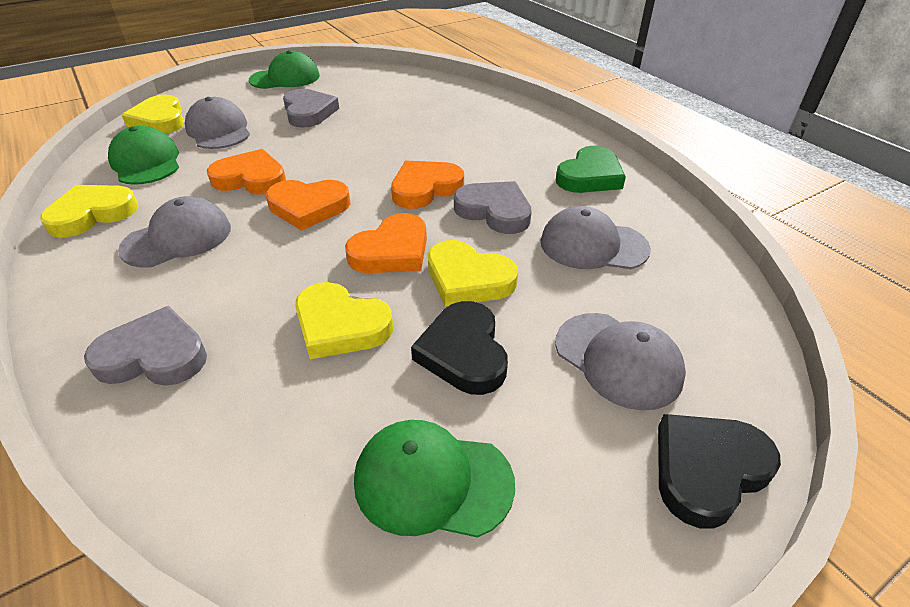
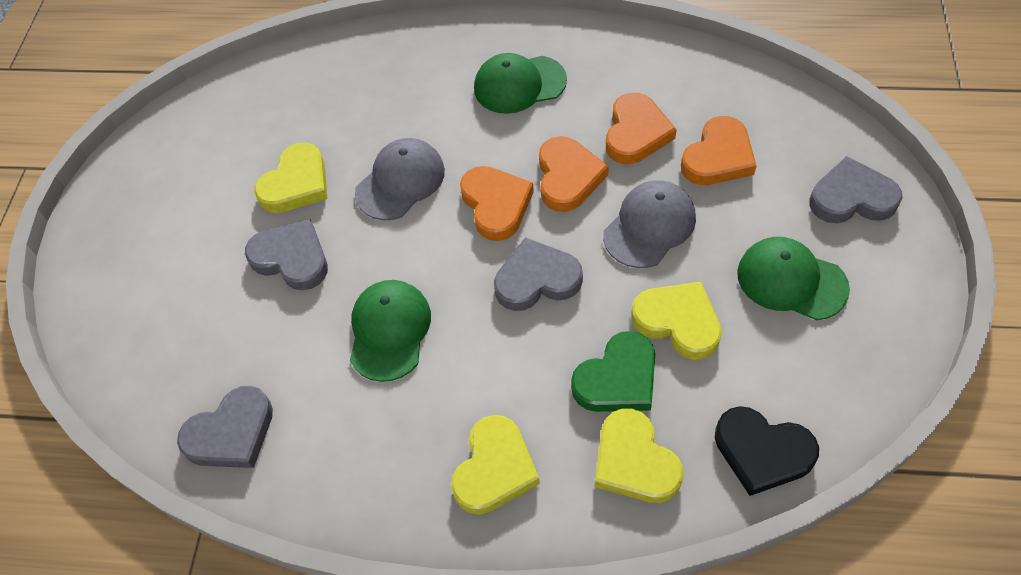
black heart: [411,301,508,395] [658,414,781,528] = 2 -> [715,406,819,496] = 1
grey cap: [118,196,231,268] [185,97,250,149] [541,206,651,269] [555,313,686,410] = 4 -> [355,138,445,220] [603,180,696,268] = 2
grey heart: [84,306,207,386] [283,89,339,128] [454,181,532,234] = 3 -> [177,386,273,468] [245,219,328,290] [494,237,583,311] [809,156,903,223] = 4

